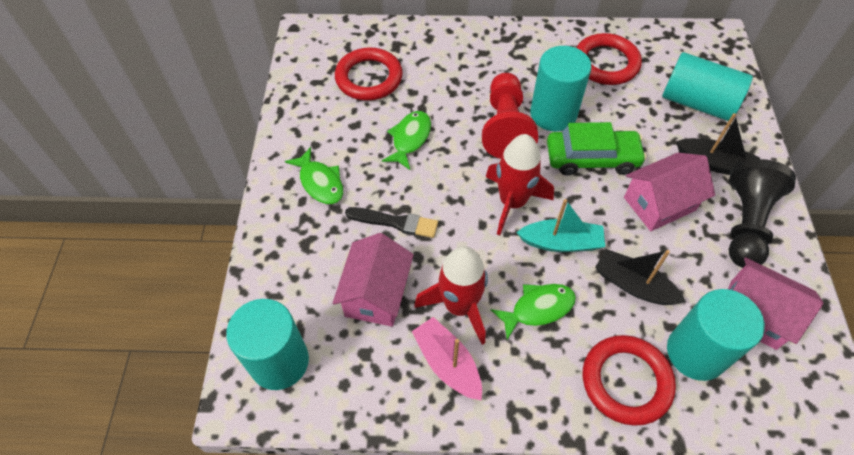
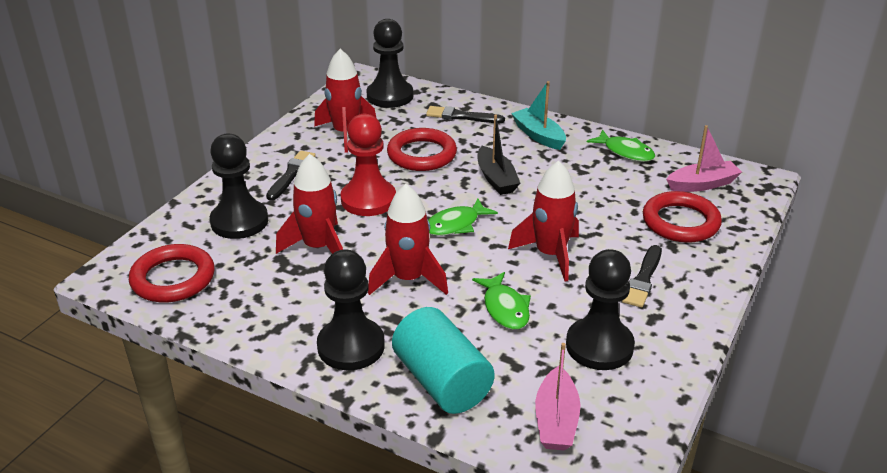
black boat: [595,249,686,305] [676,113,760,175] = 2 -> [478,115,520,195] = 1
black brush: [345,207,438,238] = 1 -> [266,151,316,201] [426,106,505,123] [622,245,662,308] = 3
black pawn: [729,159,796,268] = 1 -> [210,134,268,239] [317,250,385,370] [366,19,413,108] [566,249,635,370] = 4
green car: [547,122,647,175] = 1 -> none = 0
pink boat: [412,317,482,401] = 1 -> [535,343,580,451] [666,125,742,192] = 2
pink house: [333,233,414,327] [624,153,715,231] [728,257,823,350] = 3 -> none = 0
red rocket: [414,246,488,345] [486,134,554,235] = 2 -> [276,154,343,254] [314,49,377,153] [368,184,448,295] [508,161,579,282] = 4
turquoise cylinder: [226,299,309,390] [530,46,592,131] [662,52,753,121] [667,289,765,381] = 4 -> [392,307,495,414] = 1

